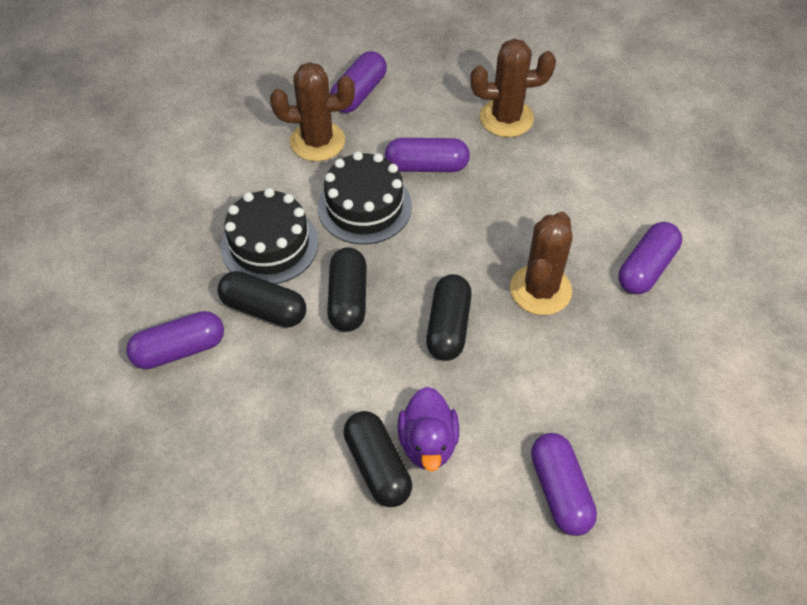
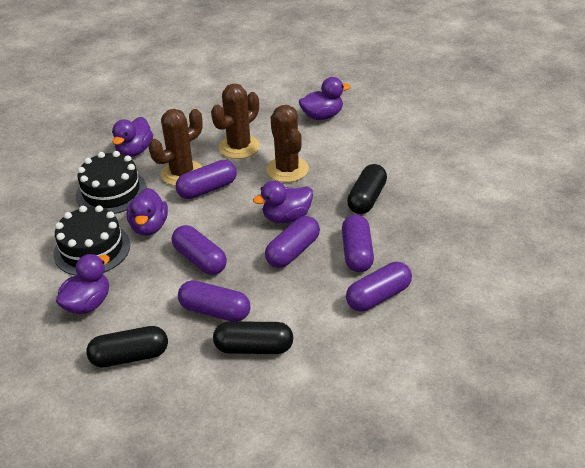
black capsule: [217,271,306,327] [327,247,367,332] [344,411,412,507] [426,274,472,361] = 4 -> [86,326,168,367] [213,321,293,354] [347,164,387,214] = 3
purple capsule: [126,311,224,369] [330,51,387,113] [385,138,470,172] [531,433,597,536] [619,222,682,294] = 5 -> [172,225,227,275] [176,160,237,199] [178,281,250,321] [265,216,320,268] [342,215,374,272] [346,262,412,311] = 6
purple duck: [398,387,459,472] = 1 -> [56,254,110,314] [112,117,153,157] [127,188,168,236] [253,181,313,223] [299,77,350,120] = 5

